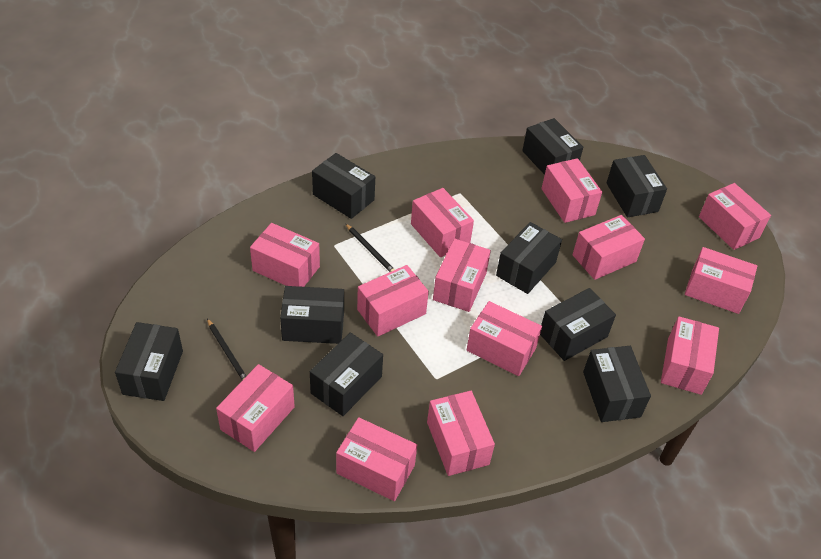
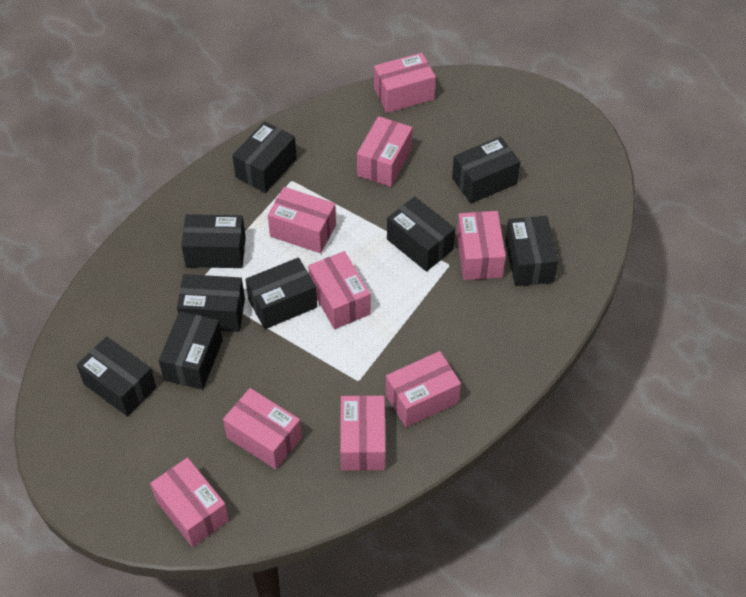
black pencil: [207,319,246,380] [345,223,395,272] = 2 -> none = 0
pink box: [216,364,295,452] [250,223,320,287] [336,417,417,501] [357,265,429,337] [411,188,474,257] [427,391,495,476] [433,239,491,312] [467,301,542,376] [541,158,602,223] [573,215,645,280] [661,316,719,395] [685,247,757,314] [699,183,771,250] = 13 -> [150,457,229,547] [223,388,302,470] [268,187,336,253] [308,251,370,329] [340,395,386,471] [357,116,413,187] [374,53,436,113] [386,351,461,427] [457,211,506,280] = 9

